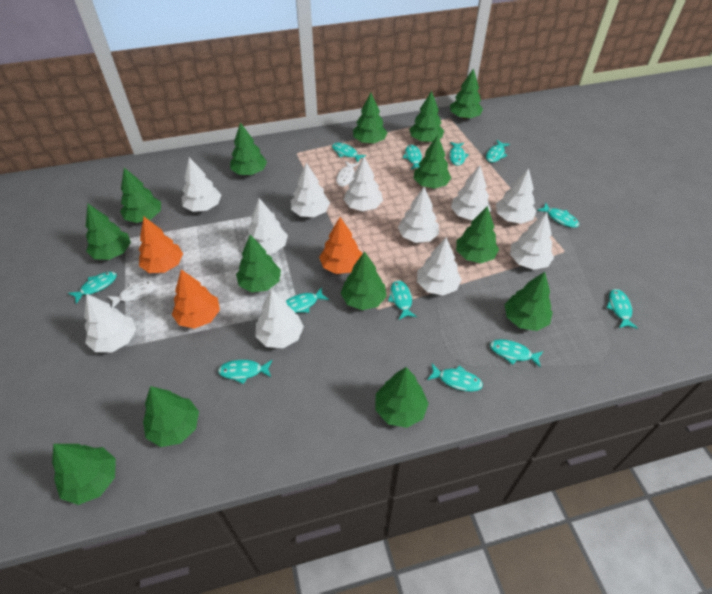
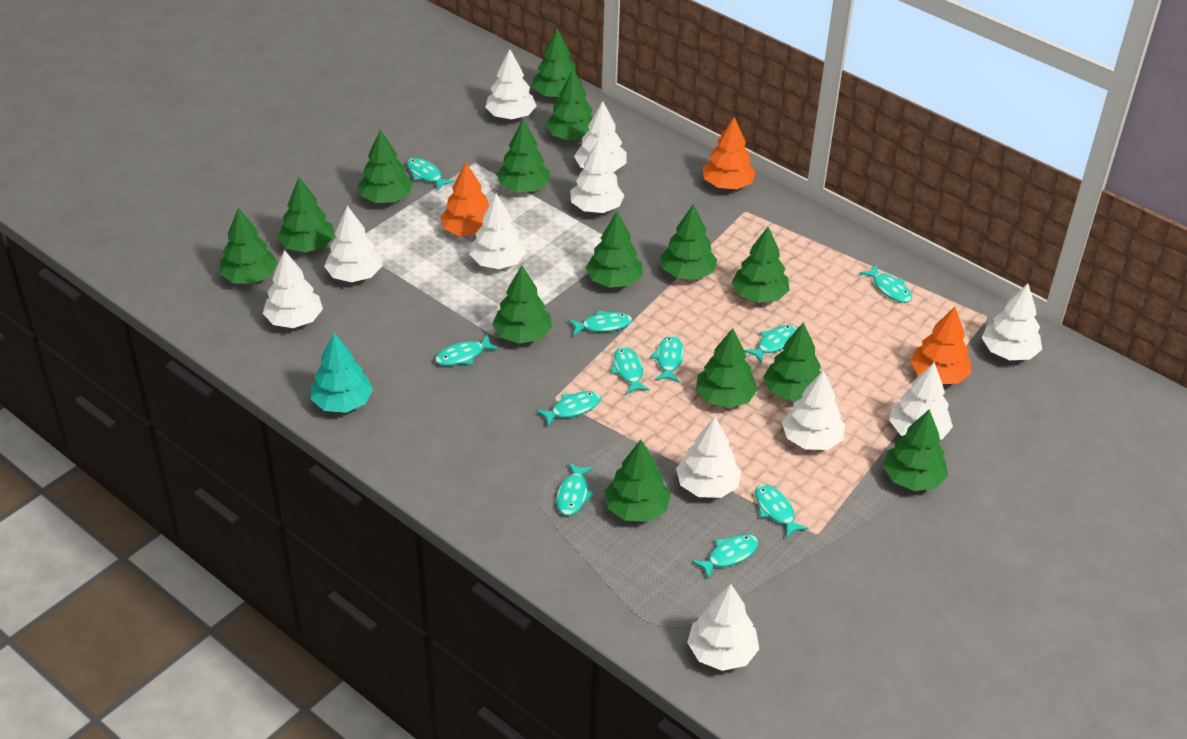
turquoise fish: [68,272,117,304] [218,360,272,384] [286,287,329,313] [332,143,366,163] [388,280,417,319] [403,145,422,169] [427,364,483,392] [449,142,469,166] [486,140,510,162] [490,339,543,368] [537,203,579,228] [606,289,638,329] = 12 -> [407,158,454,190] [435,335,499,366] [536,391,601,427] [556,463,594,516] [569,310,632,336] [611,347,650,394] [650,335,684,382] [692,534,758,579] [744,325,797,363] [755,484,809,539] [860,264,912,303] = 11
turquoise tree: none = 0 -> [310,333,373,413] = 1
white fish: [107,281,157,308] [336,161,359,186] = 2 -> none = 0

